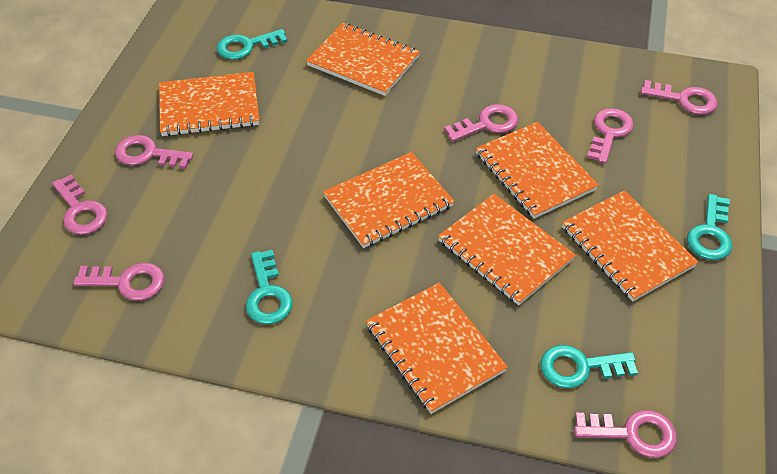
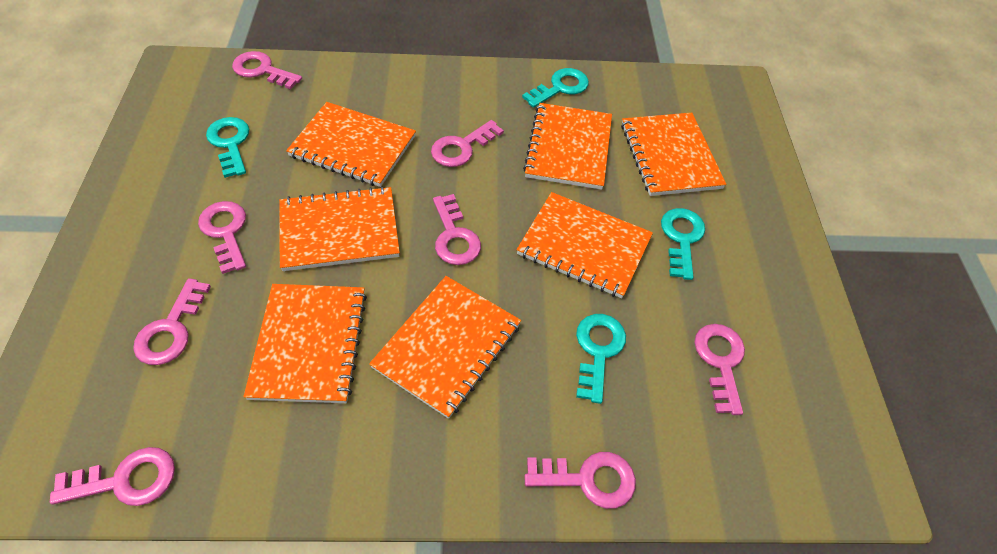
pink key: [52,175,108,235] [73,263,164,301] [115,135,194,169] [444,104,518,142] [574,410,677,458] [587,108,634,164] [641,80,718,115] = 7 -> [50,447,175,506] [133,278,211,365] [198,201,246,274] [232,51,302,89] [431,120,504,167] [433,194,481,265] [525,452,636,509] [694,324,745,415] = 8

